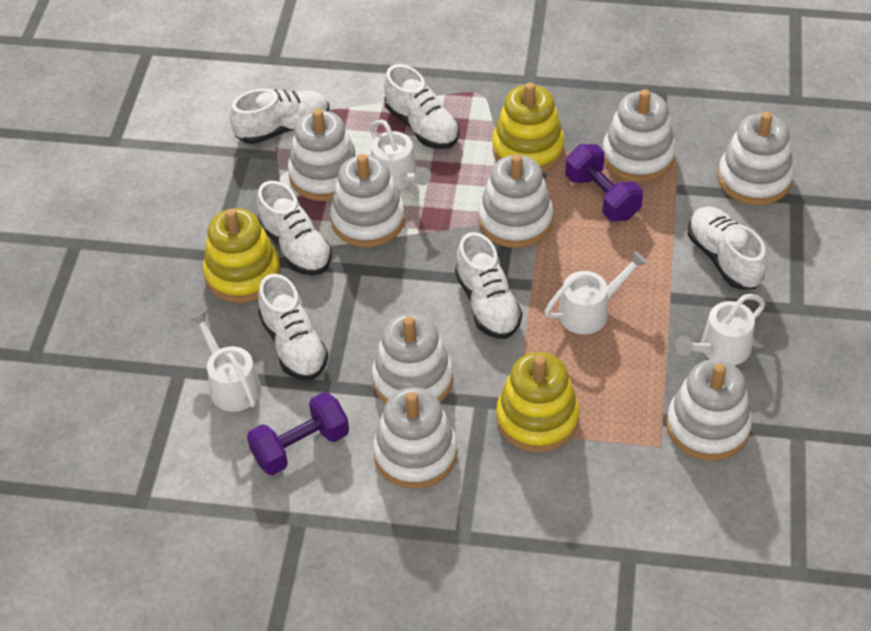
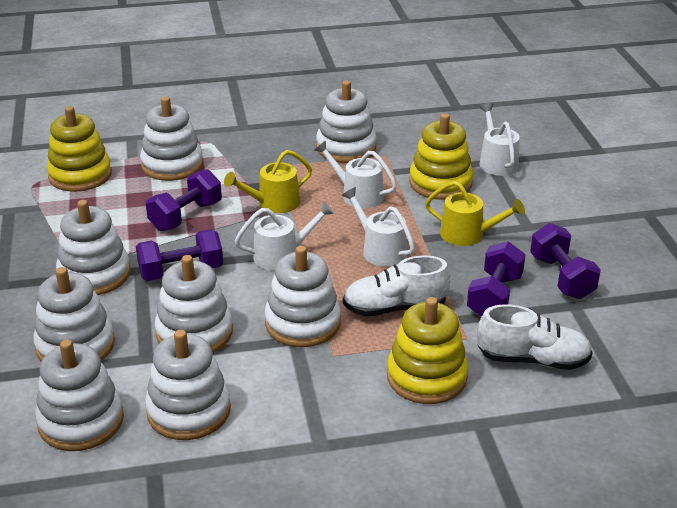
purple dumbbell: [247,392,349,475] [565,144,643,221] = 2 -> [136,229,223,281] [146,169,222,231] [467,241,526,317] [530,223,601,299] = 4
white shoe: [230,89,329,144] [257,181,332,275] [258,274,328,380] [384,64,459,149] [455,232,522,339] [688,206,767,289] = 6 -> [343,255,450,316] [477,304,593,370] = 2
yellow watering can: none = 0 -> [224,150,312,213] [425,181,525,246] = 2

